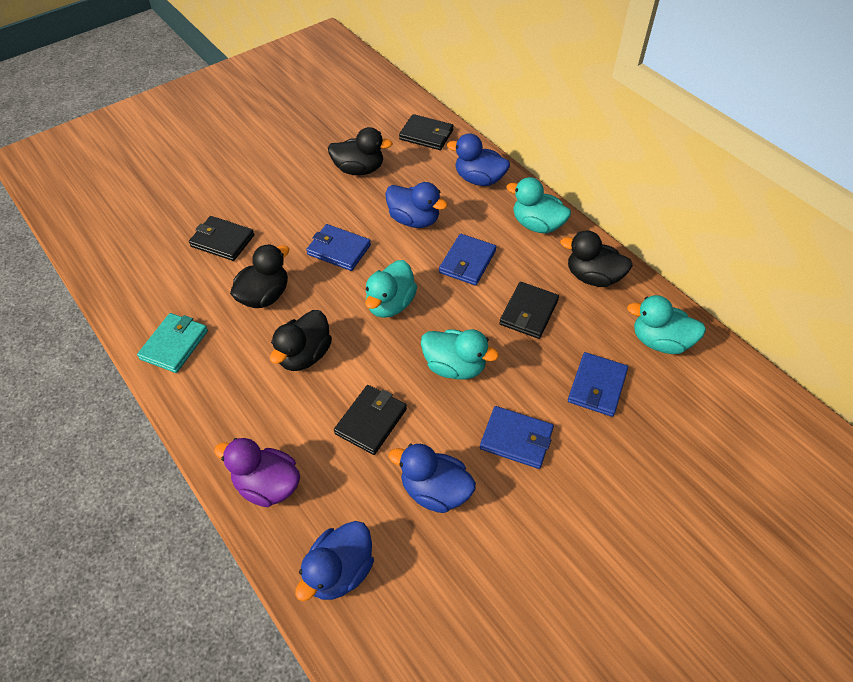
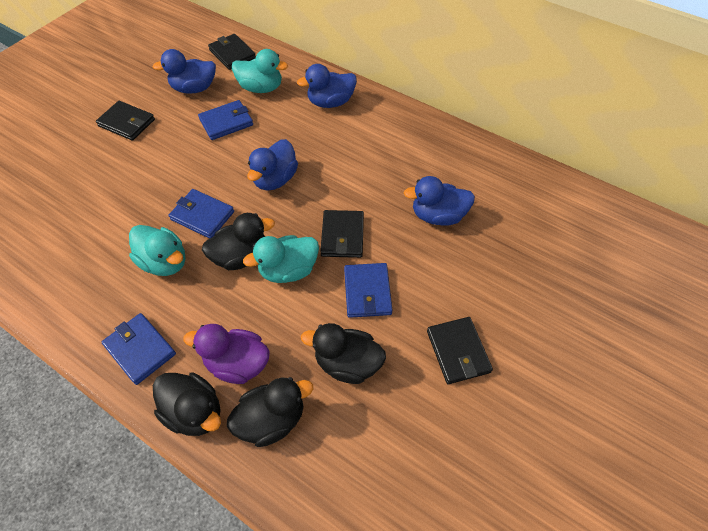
turquoise duck: [365,260,417,318] [421,329,499,380] [506,177,571,234] [627,295,706,354] = 4 -> [129,225,186,276] [232,49,288,93] [243,235,319,283] = 3
turquoise wallet: [137,313,208,373] = 1 -> none = 0

